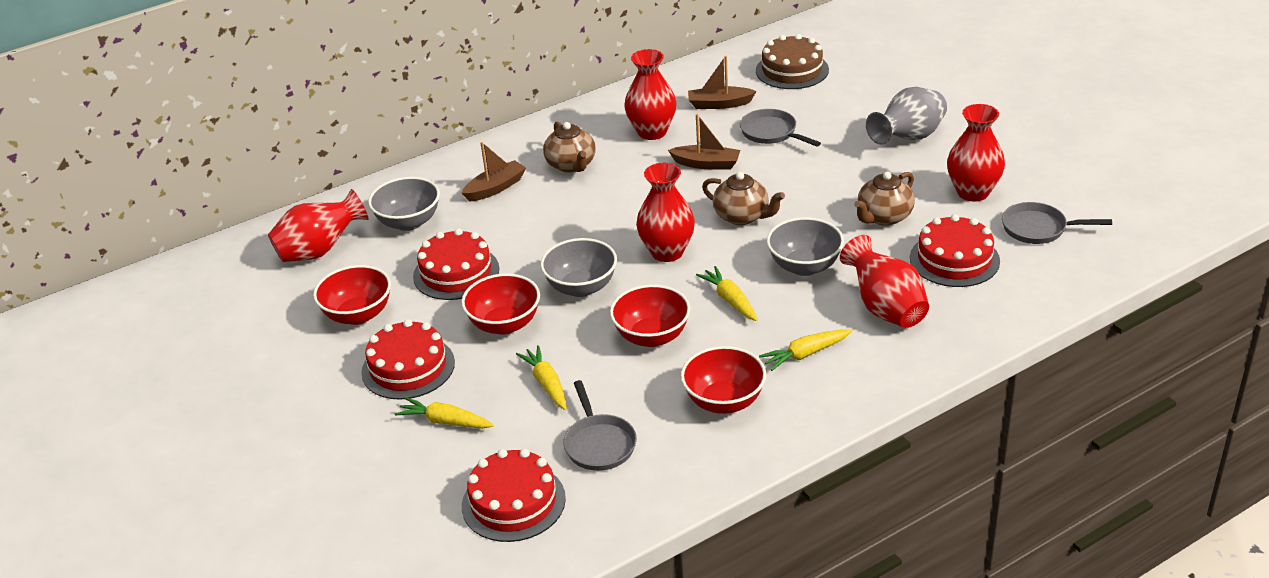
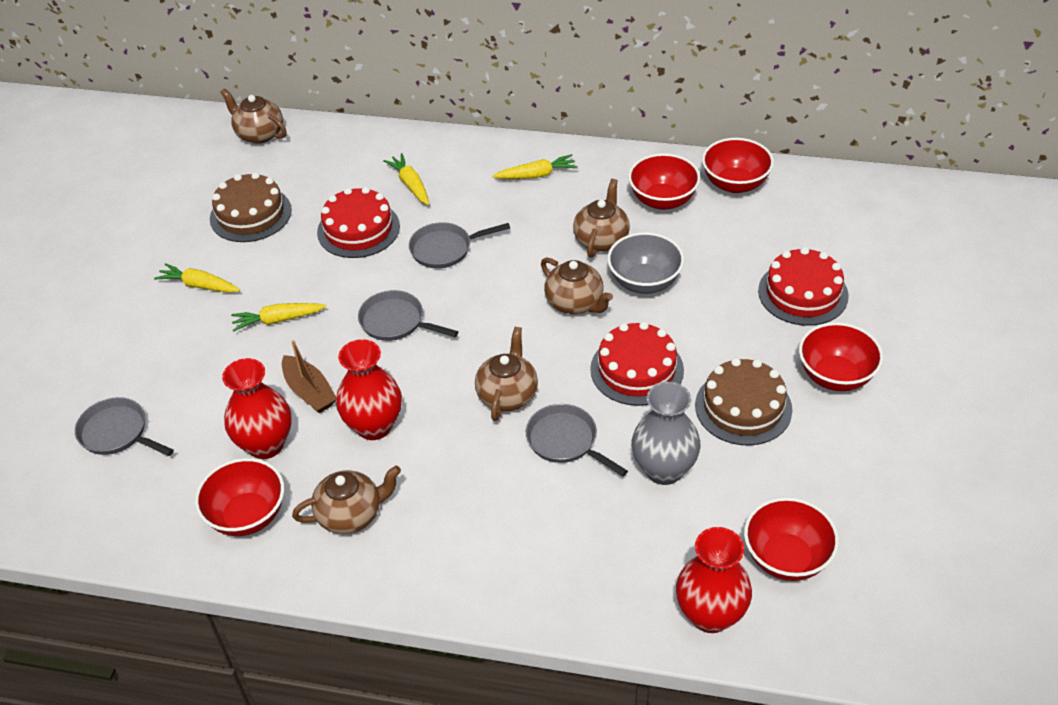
brown boat: [461,142,526,202] [668,114,740,170] [688,56,757,109] = 3 -> [282,340,336,413] = 1
brown cake: [756,34,829,89] = 1 -> [210,172,292,242] [695,358,792,445] = 2
brown teapot: [543,122,596,173] [702,172,785,225] [854,172,915,226] = 3 -> [220,88,287,144] [292,466,401,534] [475,327,538,421] [541,257,613,314] [573,179,630,258] = 5
grey bowl: [368,177,440,231] [541,238,617,297] [767,217,844,276] = 3 -> [607,232,684,294] = 1
grey pan: [563,380,637,471] [740,109,821,147] [1002,202,1112,244] = 3 -> [75,397,174,456] [358,290,458,341] [409,222,510,269] [526,404,628,477] = 4
red bowl: [313,265,391,325] [461,273,540,335] [610,285,691,347] [681,346,766,414] = 4 -> [195,458,284,536] [628,153,700,210] [702,138,774,193] [744,497,839,581] [799,322,883,391] = 5
red cake: [361,319,455,399] [413,228,499,300] [462,449,566,542] [910,214,1000,287] = 4 -> [317,187,400,258] [590,322,684,406] [758,247,849,326] = 3
red vase: [268,189,369,262] [625,49,676,140] [636,163,695,262] [840,235,929,328] [947,104,1005,201] = 5 -> [222,358,292,459] [336,339,402,440] [676,527,752,633] = 3

